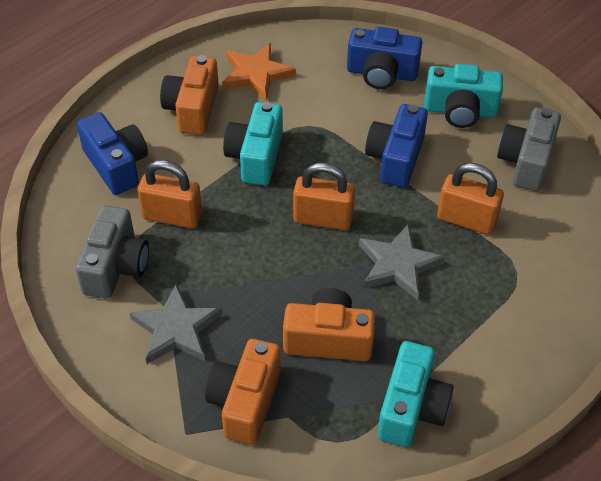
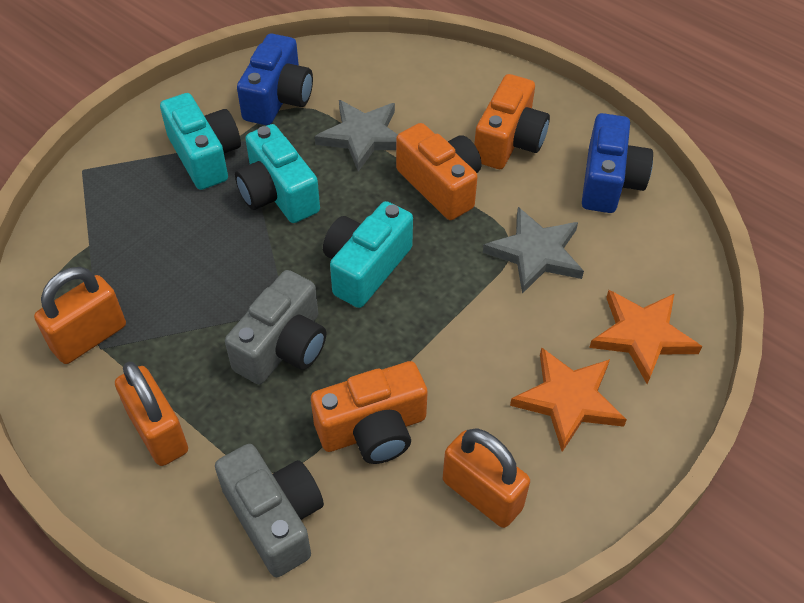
blue camera: [77,112,148,195] [347,27,422,89] [365,104,428,188] = 3 -> [237,33,313,125] [582,113,653,213] = 2
orange star: [222,43,296,101] = 1 -> [510,347,627,452] [589,290,702,384] = 2

